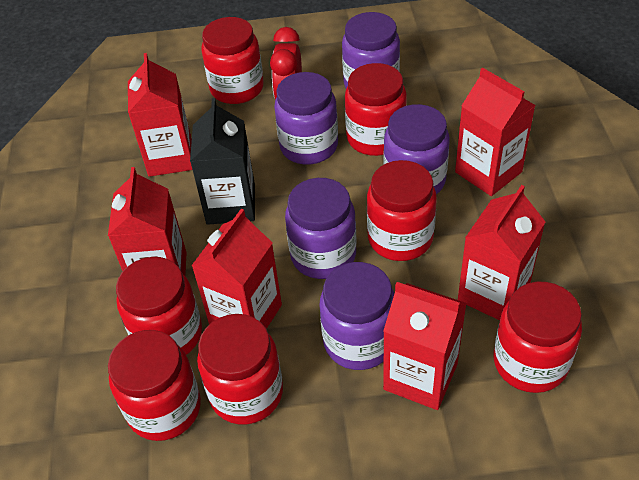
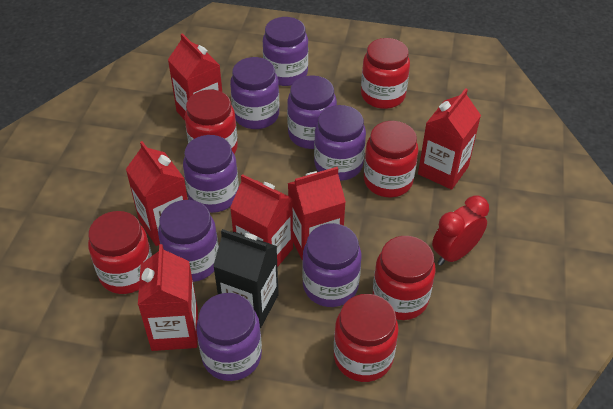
purple jar: [274,72,338,164] [285,178,356,279] [319,262,395,370] [342,12,400,89] [383,104,450,194] = 5 -> [158,200,219,282] [183,135,239,213] [196,293,262,381] [230,57,279,129] [263,17,308,86] [287,75,337,149] [302,223,361,307] [314,105,366,181] = 8
red jar: [108,330,201,441] [116,257,202,355] [197,314,283,424] [201,17,264,104] [345,63,407,156] [367,160,437,261] [493,282,582,393] = 7 -> [88,211,152,294] [185,90,238,154] [334,294,399,382] [361,38,410,109] [364,121,418,197] [373,236,436,320] = 6

